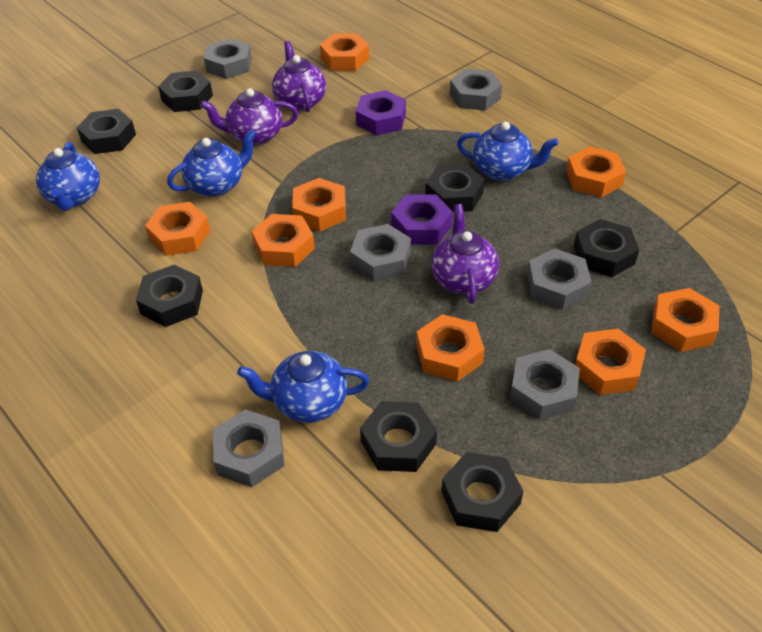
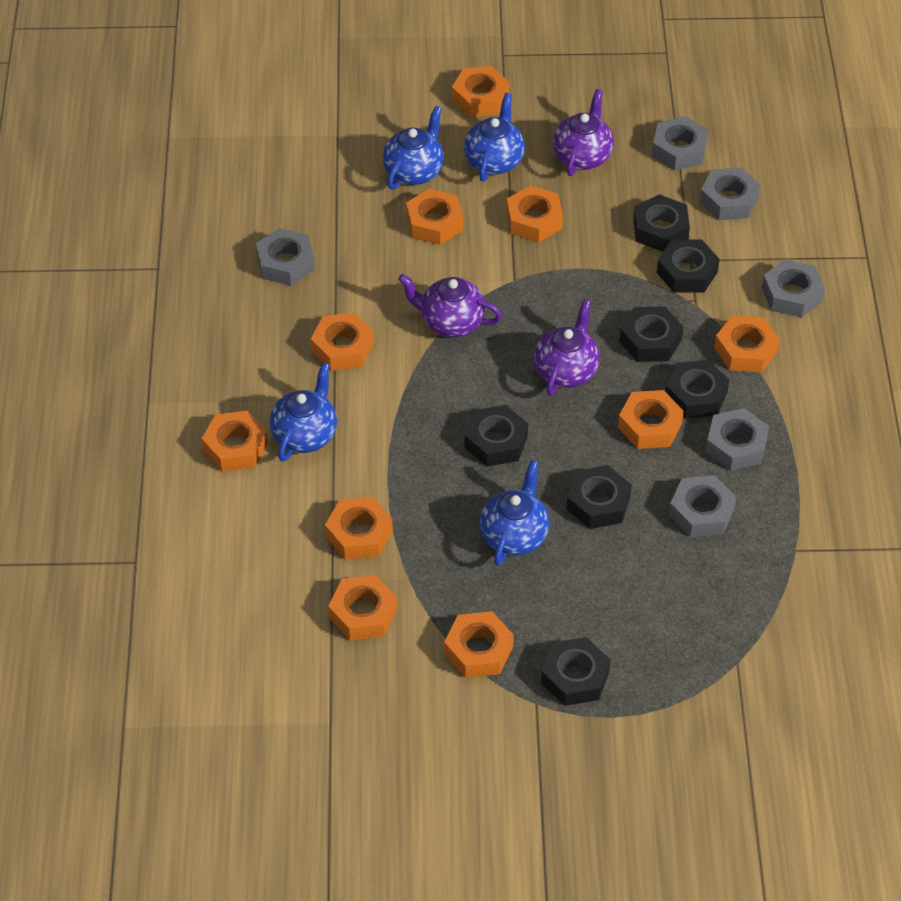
orange nut: [145,202,210,256] [251,214,315,267] [292,178,346,231] [320,34,369,71] [416,314,485,382] [566,147,626,198] [575,329,646,395] [651,288,719,352] = 8 -> [202,411,268,472] [311,312,374,371] [325,497,393,560] [328,575,397,641] [406,188,463,245] [444,611,514,678] [452,66,509,117] [506,185,563,242] [618,390,684,449] [714,315,780,372] = 10
purple nut: [356,90,406,135] [391,194,453,245] = 2 -> none = 0

